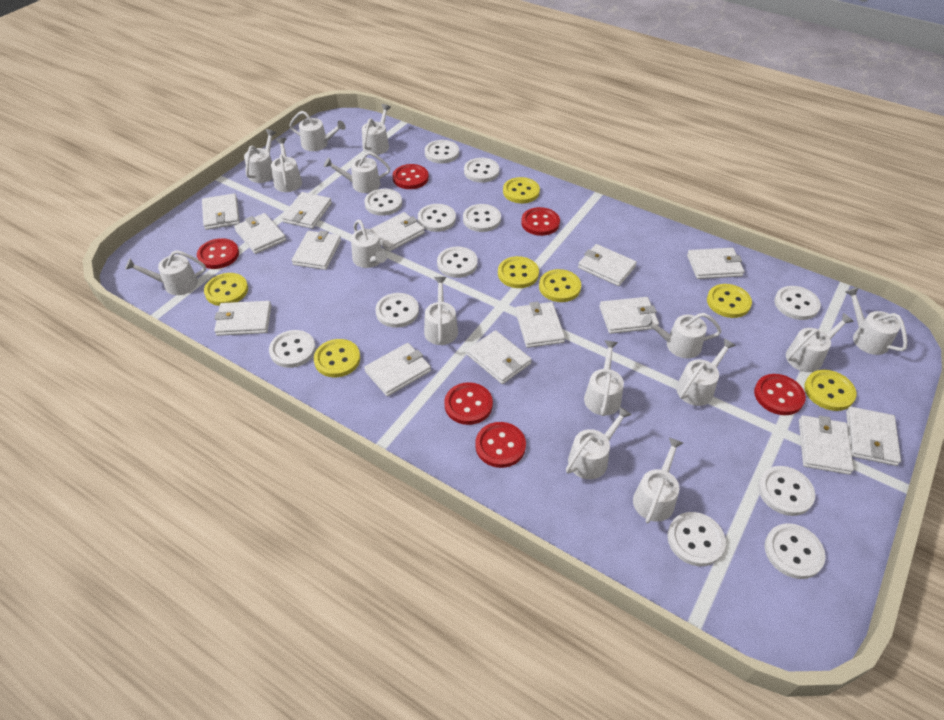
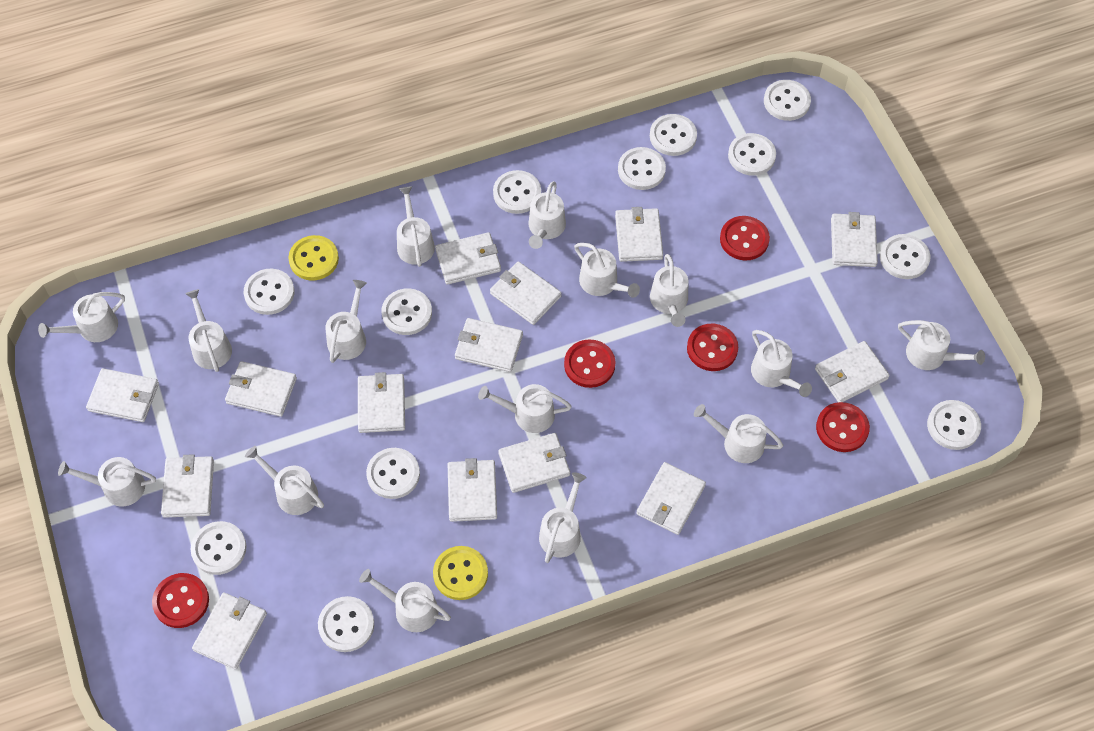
red button: [197,238,239,269] [392,164,429,189] [444,382,493,425] [475,422,526,468] [521,207,560,236] [754,374,806,415] = 6 -> [152,573,209,628] [564,340,616,388] [687,324,738,371] [720,216,770,260] [816,402,870,452] = 5
yellow button: [204,273,248,306] [314,339,360,377] [498,256,539,288] [503,177,540,203] [539,269,581,302] [707,284,752,318] [804,370,857,411] = 7 -> [288,235,339,281] [433,546,488,600] = 2

